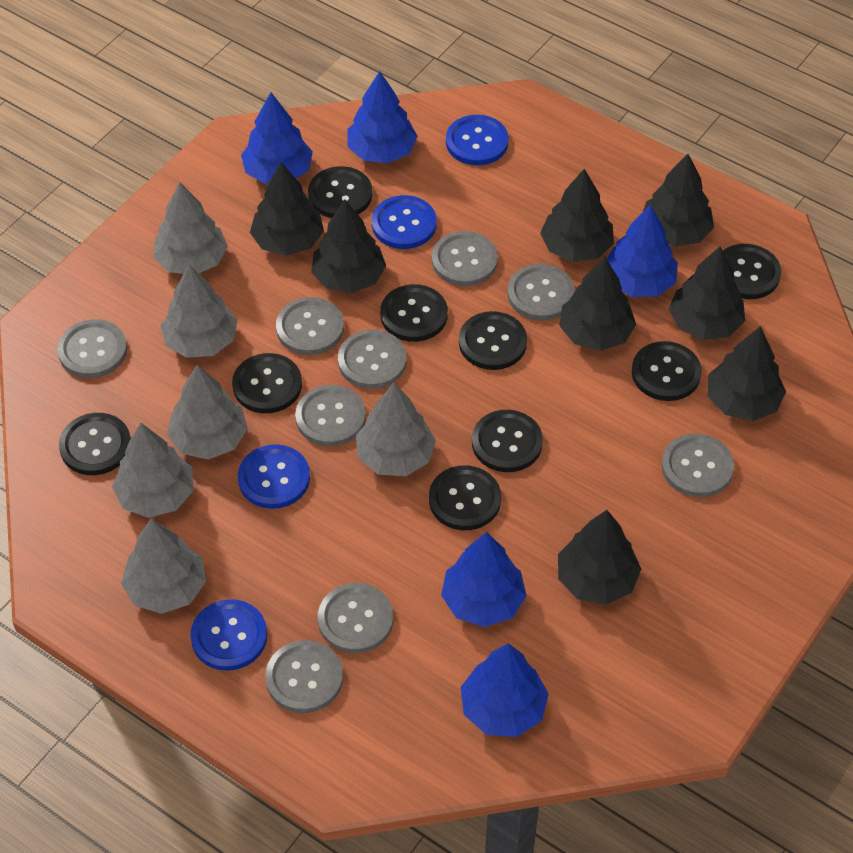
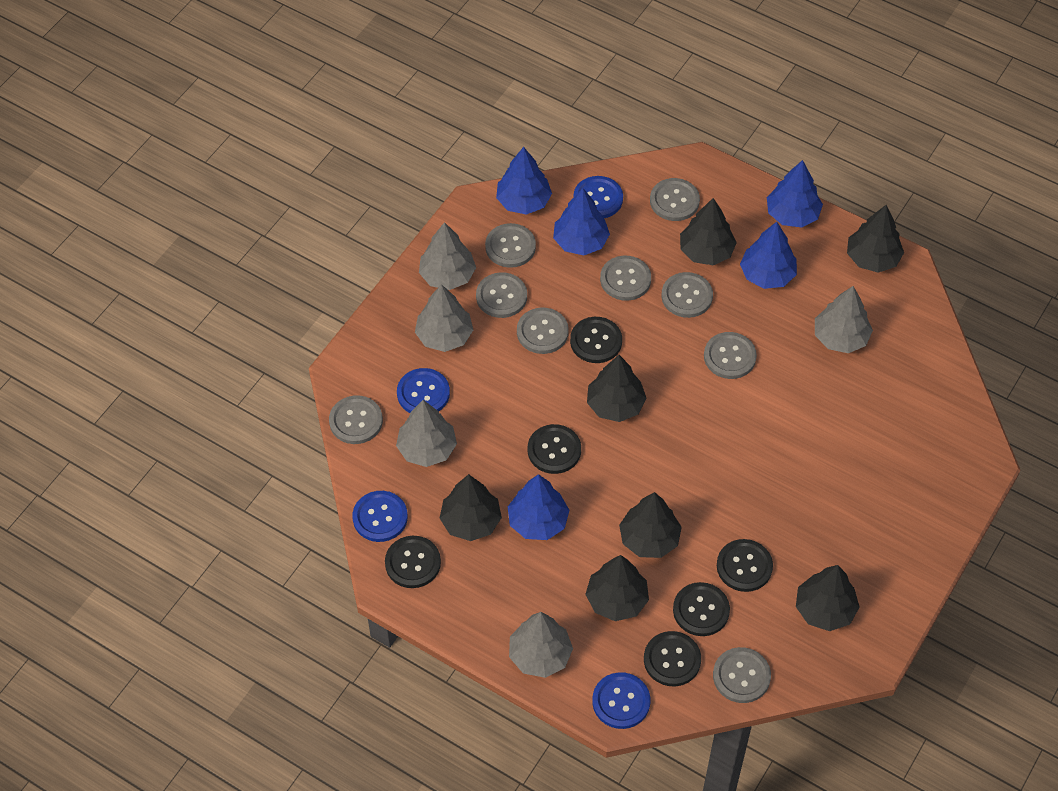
black button: [59,413,131,475] [232,353,302,413] [308,166,372,218] [380,284,448,342] [429,465,501,530] [459,311,527,370] [472,410,543,472] [632,341,702,401] [723,244,781,299] = 9 -> [385,536,441,588] [528,424,581,474] [570,317,622,363] [644,631,701,686] [673,582,730,636] [717,539,773,592] = 6
black tree: [250,162,324,256] [311,200,386,293] [540,169,614,262] [558,510,641,605] [559,257,636,351] [643,154,714,247] [669,247,745,340] [708,326,786,421] = 8 -> [440,474,502,541] [585,555,649,621] [587,355,647,422] [619,492,682,558] [680,198,737,265] [796,565,860,631] [847,205,904,273] = 7
grey tree: [112,423,194,518] [121,519,206,614] [153,182,228,274] [160,264,238,358] [167,365,248,460] [356,383,436,476] = 6 -> [396,400,457,467] [415,284,473,352] [419,222,476,290] [509,612,573,678] [815,286,873,353] = 5

